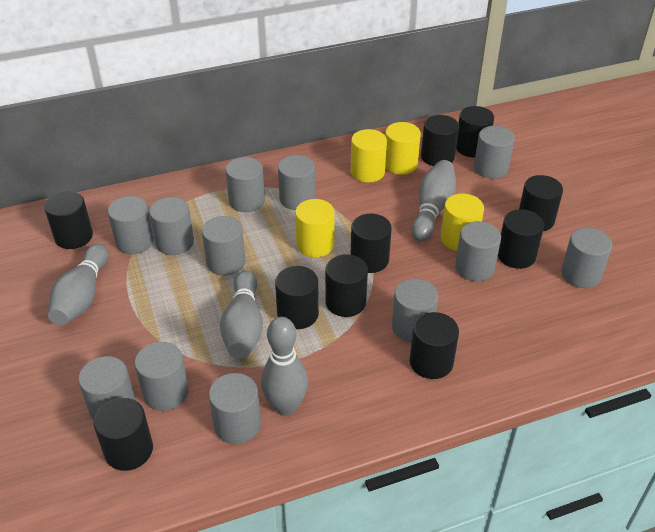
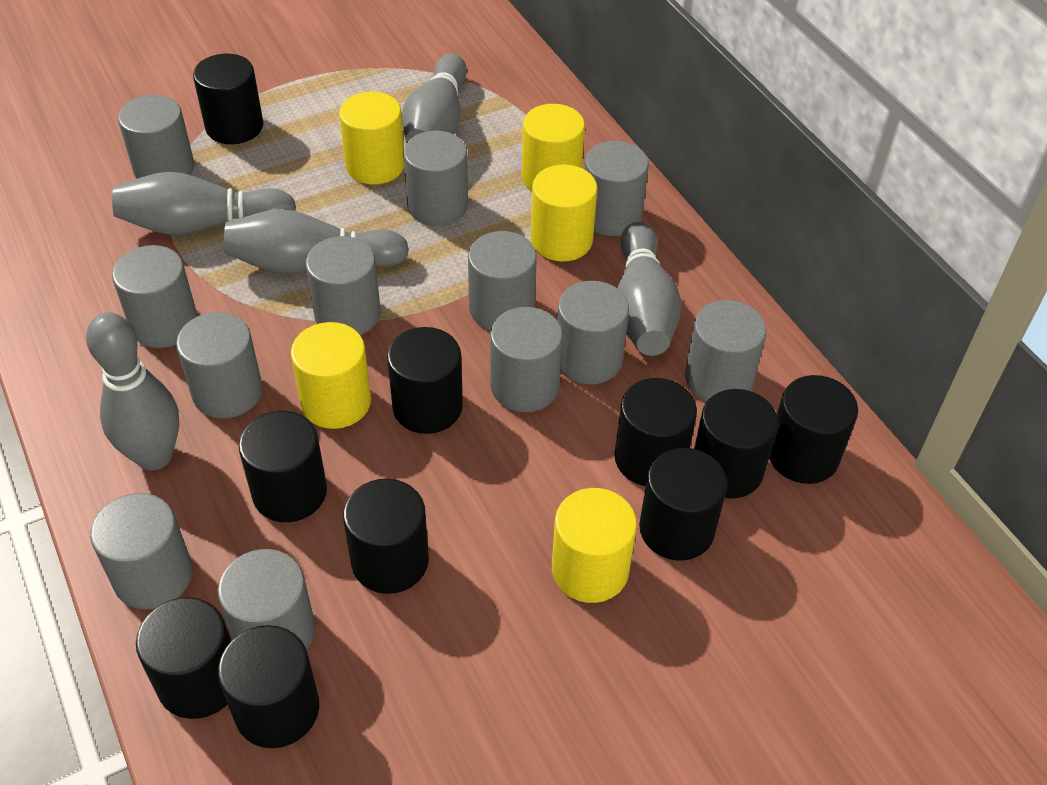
grey bowling pin: [48,244,109,325] [220,271,263,359] [261,317,308,416] [412,160,456,241] = 4 -> [86,312,179,471] [112,172,296,235] [224,209,409,274] [402,54,467,144] [617,222,681,356] = 5
yellow cylinder: [295,199,335,257] [351,129,387,182] [385,122,421,175] [441,193,484,251] = 4 -> [291,322,371,429] [339,92,404,184] [522,104,585,191] [531,164,598,261] [552,488,637,603] = 5

